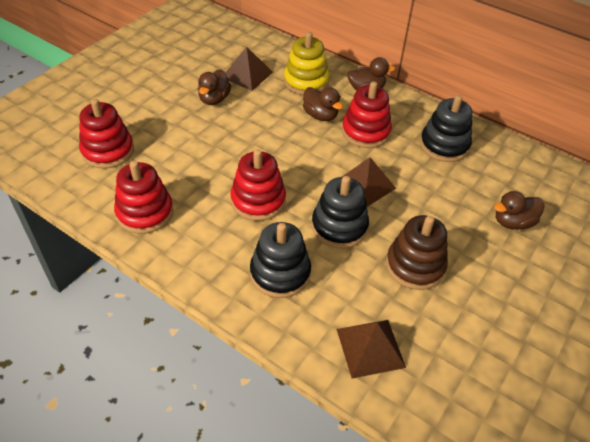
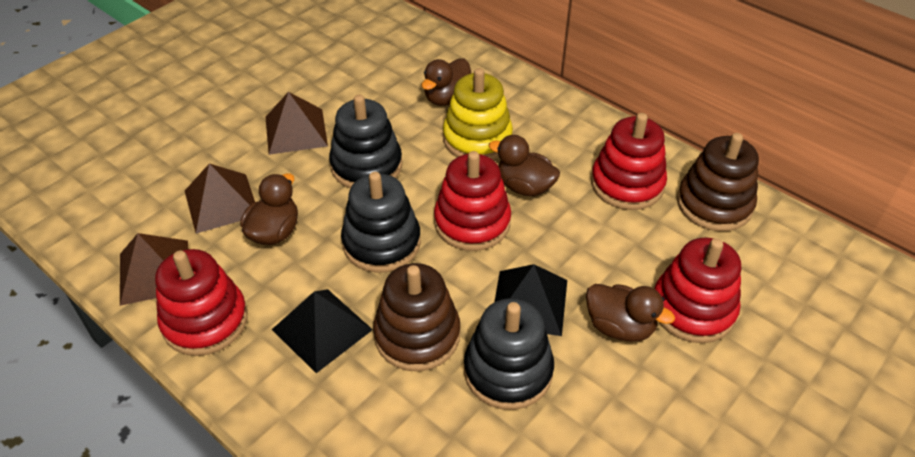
black pyramid: none = 0 -> [272,289,373,373] [495,264,567,336] = 2
brown stacking toy: [386,215,448,290] = 1 -> [373,263,460,371] [677,133,759,231] = 2

